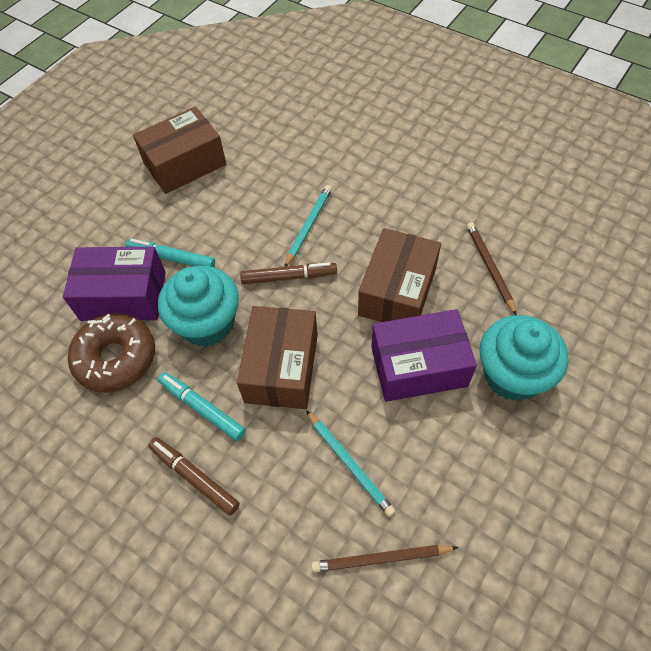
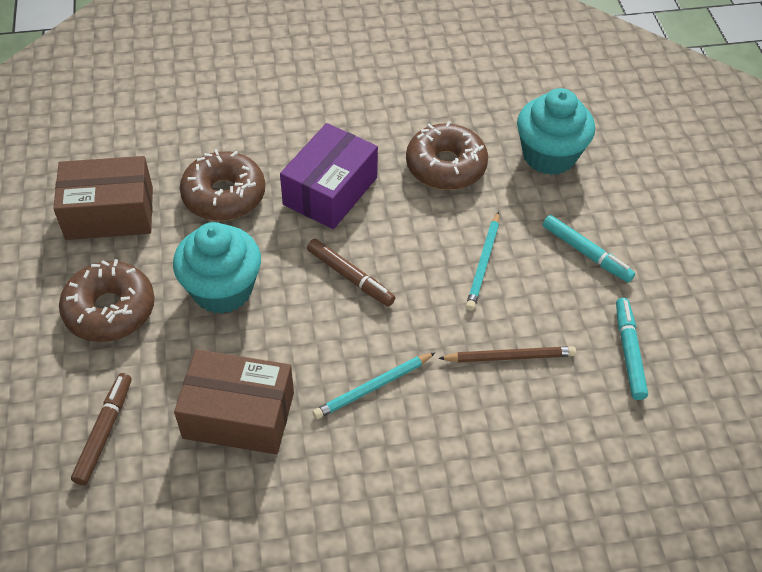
brown box: [133,106,226,194] [237,306,318,409] [358,228,441,322] = 3 -> [53,156,153,240] [174,349,294,454] = 2
brown donut: [68,313,155,393] = 1 -> [59,259,155,342] [180,149,265,221] [406,121,488,190] = 3
brown pencil: [311,545,458,573] [467,222,517,315] = 2 -> [438,346,576,363] = 1
purple box: [63,247,166,321] [371,309,477,402] = 2 -> [280,123,378,229] = 1

